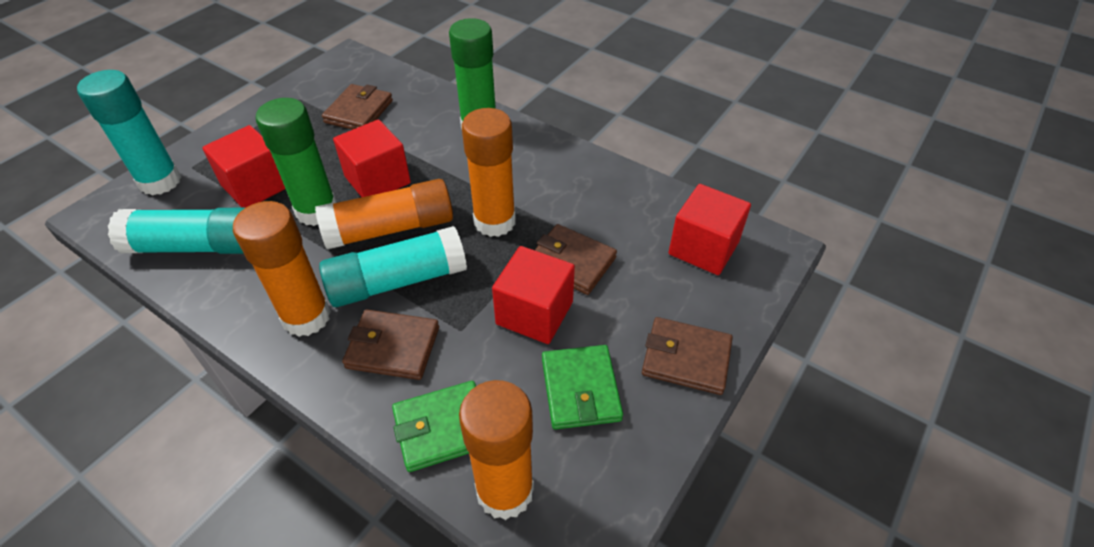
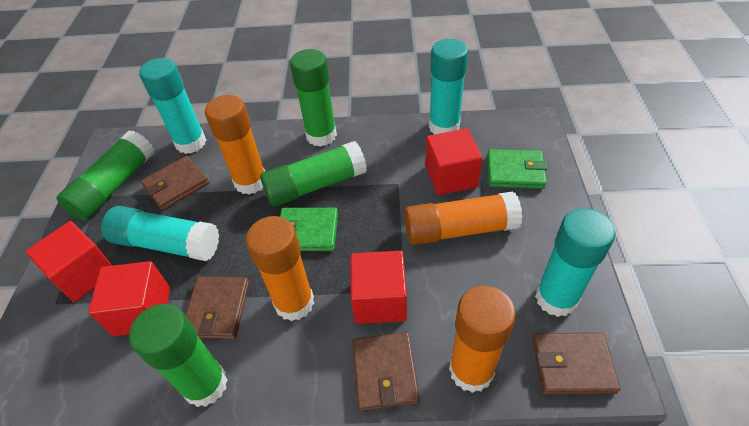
green glue stick: [256,98,337,226] [449,18,496,129] = 2 -> [56,131,154,221] [129,304,228,407] [260,141,367,207] [290,49,337,147] = 4
turquoise glue stick: [77,70,181,196] [108,208,244,254] [319,226,467,307] = 3 -> [101,206,219,261] [139,58,206,154] [429,39,469,135] [535,208,615,317] = 4

